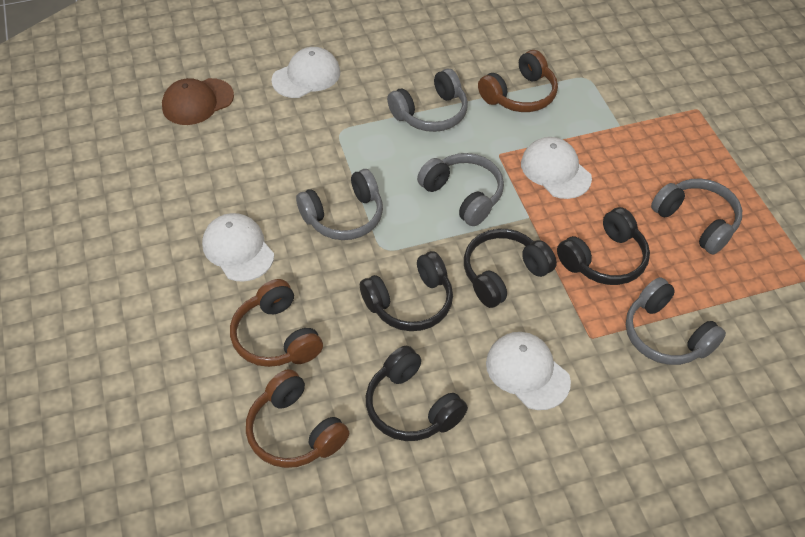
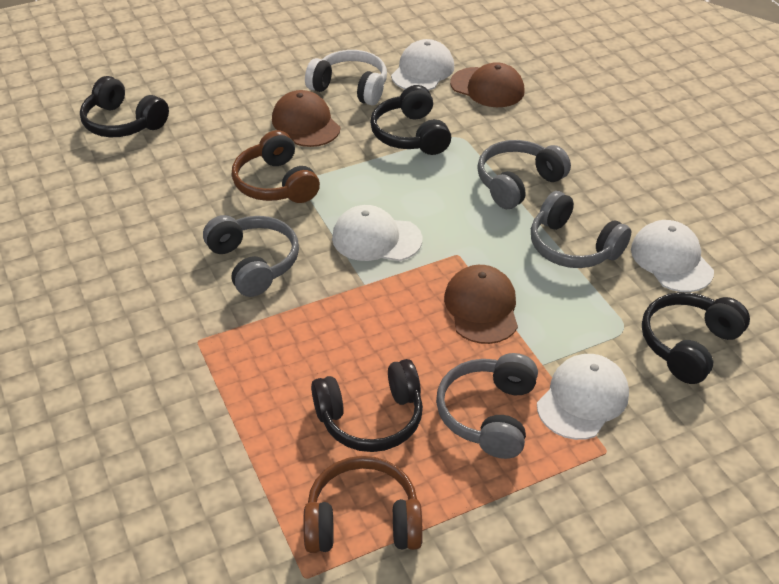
brown cap: [162,78,234,125] = 1 -> [272,90,340,147] [444,265,518,344] [450,62,525,107] = 3
brown headphones: [230,279,323,367] [246,369,349,468] [478,50,558,112] = 3 -> [232,130,320,203] [303,456,423,553] = 2
grey headphones: [296,169,383,240] [387,69,468,132] [417,153,504,226] [626,277,726,365] [651,178,742,254] = 5 -> [203,215,299,297] [436,353,538,459] [477,140,571,209] [531,191,631,268] = 4
white headphones: none = 0 -> [305,50,387,105] = 1

